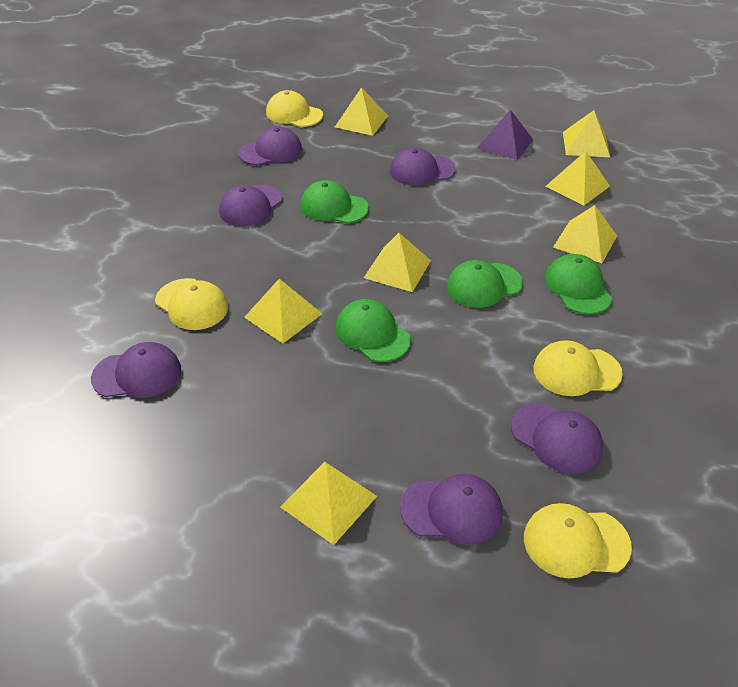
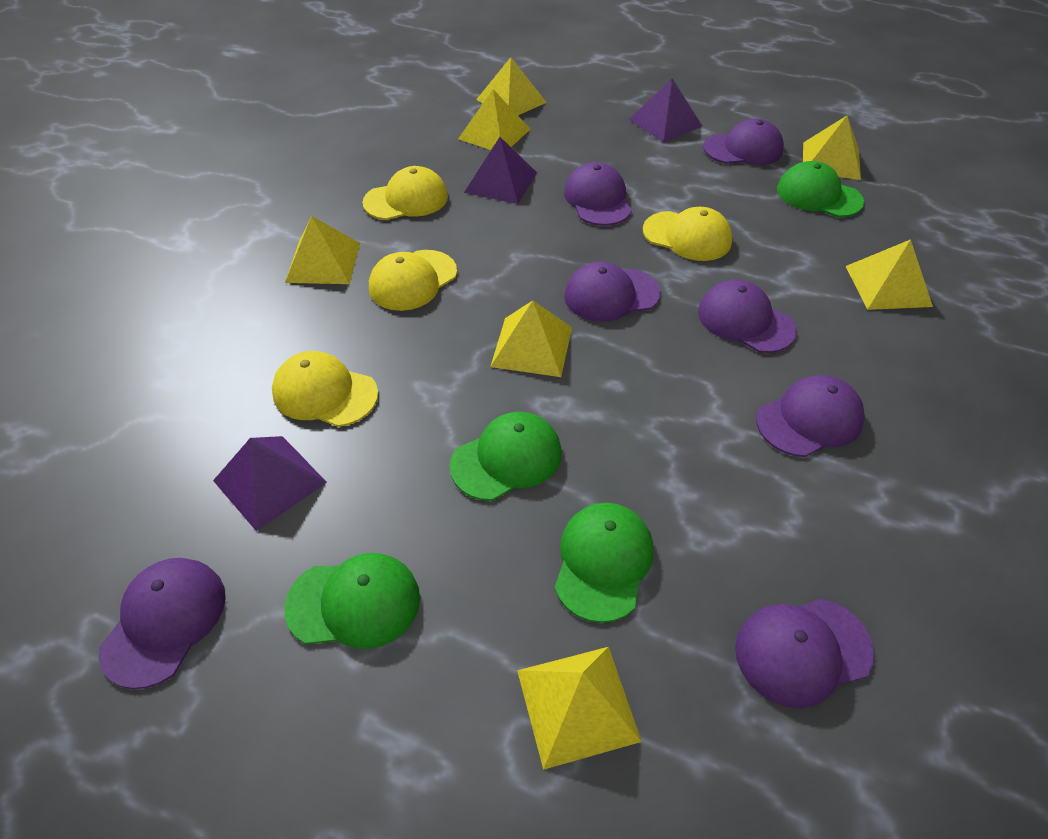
purple cap: [91,342,181,398] [219,185,282,226] [239,126,302,165] [390,148,456,185] [400,474,503,545] [511,403,603,474] = 6 -> [99,558,226,689] [564,162,632,226] [564,262,661,322] [698,280,797,353] [703,118,784,165] [735,598,874,708] [756,375,865,457] = 7
purple pyramid: [477,109,533,160] = 1 -> [213,436,327,531] [464,137,537,204] [629,78,702,143] = 3

